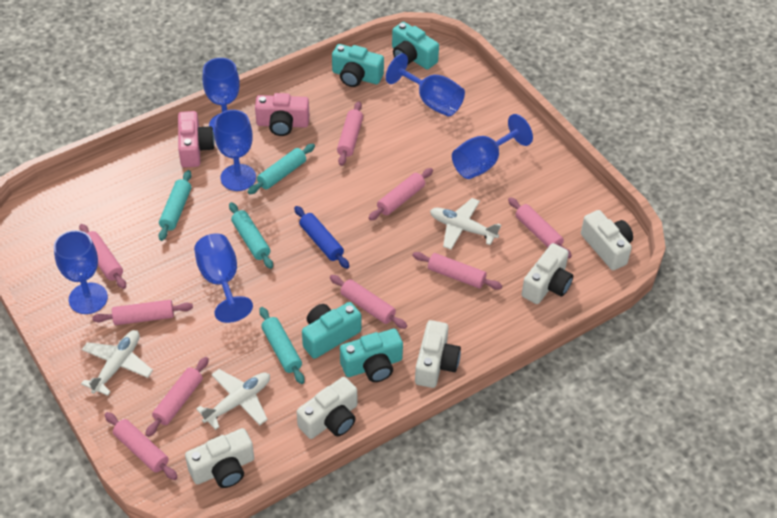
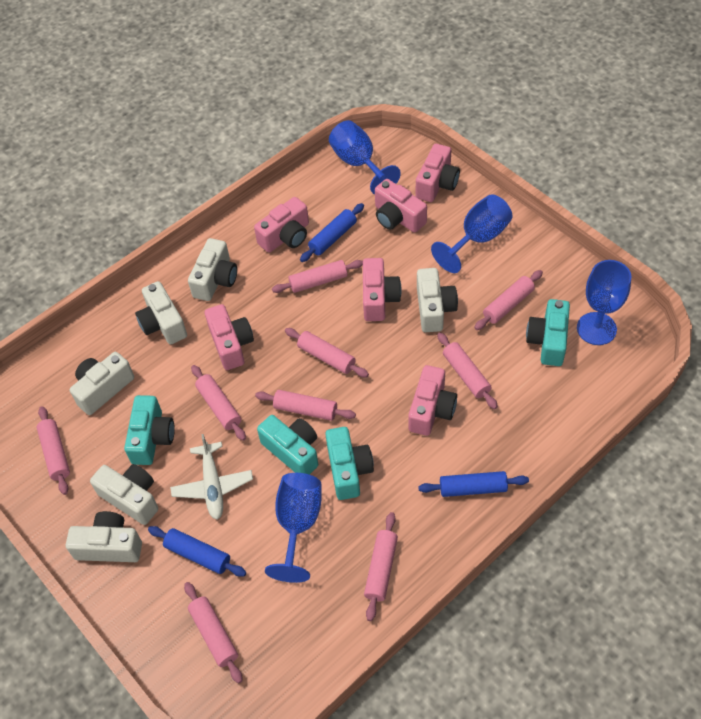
blue goblet: [54,230,108,314] [194,233,253,323] [203,58,240,132] [214,110,256,191] [386,53,465,116] [452,114,533,179] = 6 -> [265,473,322,583] [329,120,401,195] [431,194,512,273] [577,260,631,345] = 4
blue rolling pin: [294,206,350,269] = 1 -> [148,526,246,577] [300,203,364,262] [418,471,529,497] = 3
pink camera: [178,111,215,168] [255,93,309,136] = 2 -> [205,304,254,370] [254,197,309,253] [363,258,402,321] [375,179,427,233] [409,365,457,436] [416,144,460,202] = 6
turquoise rolling pin: [158,170,192,241] [229,202,273,269] [247,144,315,194] [259,307,304,384] = 4 -> none = 0
white camera: [185,428,254,488] [297,377,357,439] [415,320,461,388] [522,243,573,304] [581,210,633,270] = 5 -> [66,511,142,562] [70,352,134,415] [90,464,158,525] [135,281,187,344] [188,238,237,301] [417,268,458,332] = 6
white plane: [81,330,153,396] [196,369,270,430] [430,198,501,250] = 3 -> [170,434,253,520] = 1

